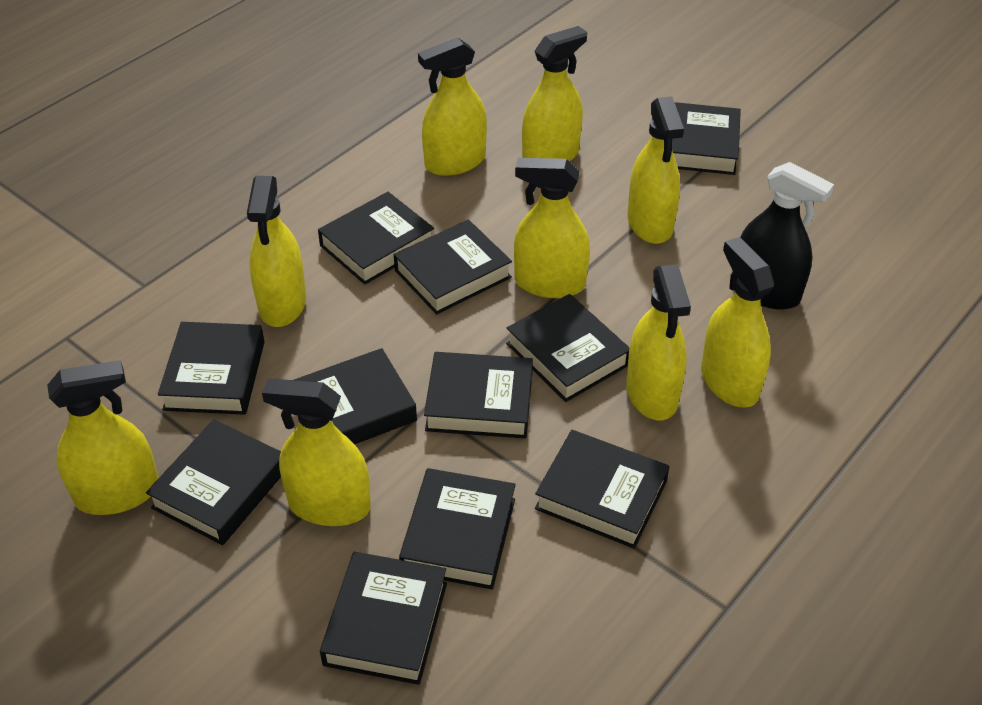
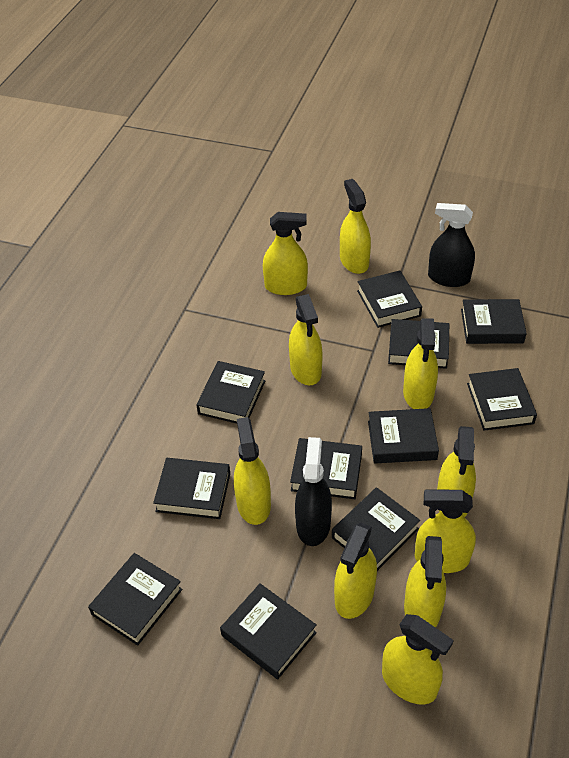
black spray bottle: [740,162,834,310] = 1 -> [295,437,332,546] [428,203,475,287] = 2
yellow spray bottle: [47,360,159,515] [247,176,306,327] [262,379,371,526] [418,37,487,176] [514,158,590,298] [522,26,587,162] [626,264,691,420] [628,96,684,244] [701,237,774,408] = 9 -> [234,417,271,525] [263,212,308,295] [289,294,323,385] [334,522,377,619] [340,179,371,274] [382,614,454,705] [403,318,438,409] [404,536,446,628] [415,490,476,573] [437,426,476,517] = 10

